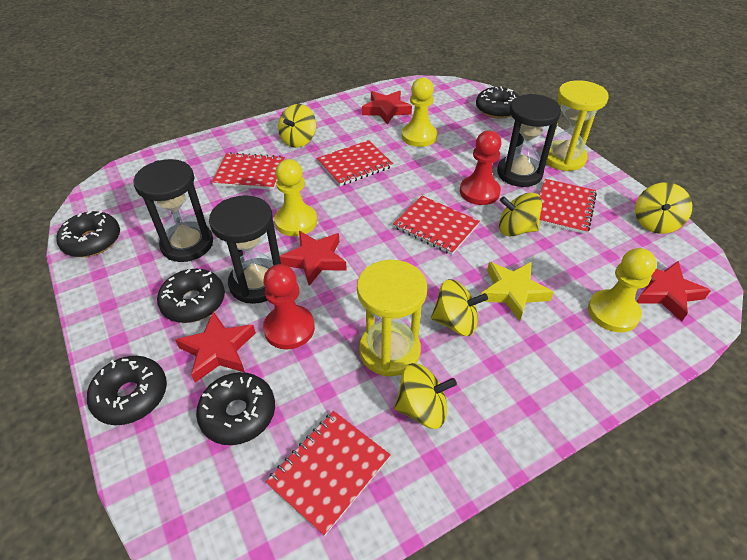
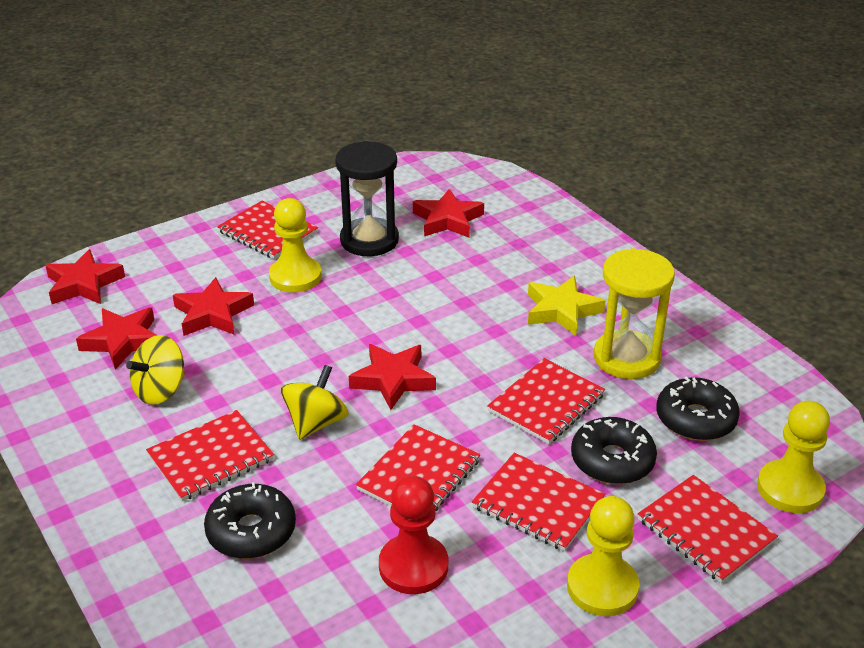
black donut: [56,211,120,257] [87,356,167,425] [157,269,225,323] [196,372,275,445] [476,86,519,119] = 5 -> [204,482,296,559] [571,417,657,484] [656,377,740,441] = 3
black hourglass: [133,159,213,262] [209,195,281,304] [497,94,561,187] = 3 -> [335,141,399,256] = 1
red notebook: [212,152,285,190] [266,411,391,536] [317,140,393,186] [393,196,480,255] [539,179,597,234] = 5 -> [146,410,274,502] [217,201,318,259] [356,424,480,511] [472,453,605,551] [487,358,605,444] [638,475,778,583] = 6
red pawn: [263,264,315,350] [460,131,501,205] = 2 -> [379,476,448,594] = 1
red star: [175,311,256,383] [280,231,347,286] [362,91,412,125] [637,261,711,322] = 4 -> [45,249,125,304] [76,307,157,370] [173,277,254,336] [349,344,436,410] [413,189,484,237] = 5
yellow hourglass: [357,260,427,376] [542,80,608,171] = 2 -> [594,248,675,379] = 1
yellow spinning top: [278,104,316,148] [394,363,457,429] [431,279,488,336] [499,193,542,236] [635,182,692,234] = 5 -> [126,335,185,405] [281,365,349,440] = 2

